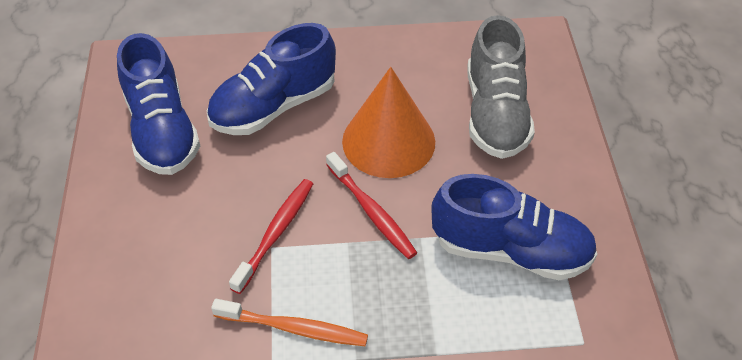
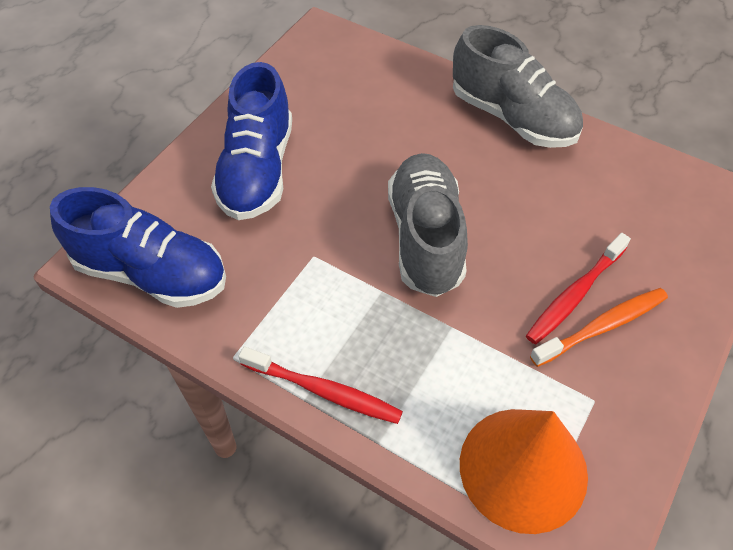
blue shoe: [117,33,200,175] [207,23,336,135] [432,174,597,280] = 3 -> [50,187,226,308] [211,62,292,220] = 2
grey shoe: [467,15,535,159] = 1 -> [388,153,468,297] [453,25,583,148] = 2

